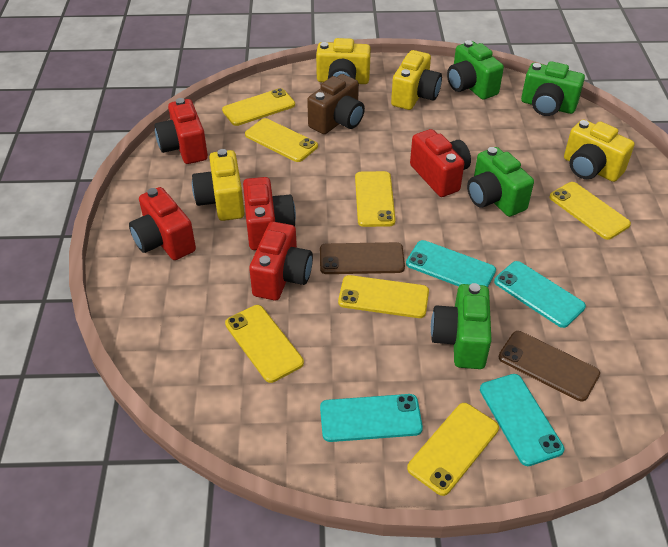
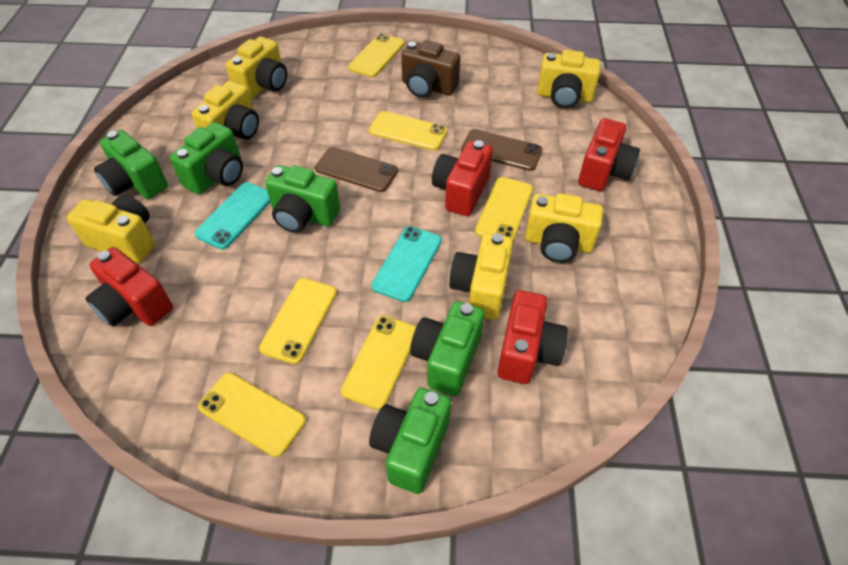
green camera: [431,283,492,369] [447,40,504,100] [467,147,534,217] [521,61,585,116] = 4 -> [94,130,168,199] [170,122,243,195] [265,165,340,233] [369,388,451,494] [410,301,484,396] = 5
red camera: [129,187,196,260] [154,98,208,164] [243,177,296,250] [249,222,313,300] [410,129,471,197] = 5 -> [85,247,173,327] [432,140,493,216] [497,290,568,384] [578,118,640,191] = 4
turquoise phone: [320,394,423,442] [406,240,496,287] [480,374,564,466] [494,261,586,328] = 4 -> [194,182,270,250] [371,226,442,302] = 2
yellow camera: [192,149,244,221] [316,38,371,84] [391,50,442,110] [564,119,635,182] = 4 -> [67,195,155,263] [192,81,259,140] [226,37,287,100] [449,233,513,320] [525,193,603,263] [537,50,601,108] = 6
yellow phone: [222,88,295,126] [225,305,304,383] [245,118,318,162] [338,275,429,318] [355,171,395,227] [407,403,499,496] [549,182,631,240] = 7 -> [198,373,306,457] [259,278,337,364] [341,316,416,410] [348,33,405,77] [369,111,448,150] [475,177,533,241] = 6

